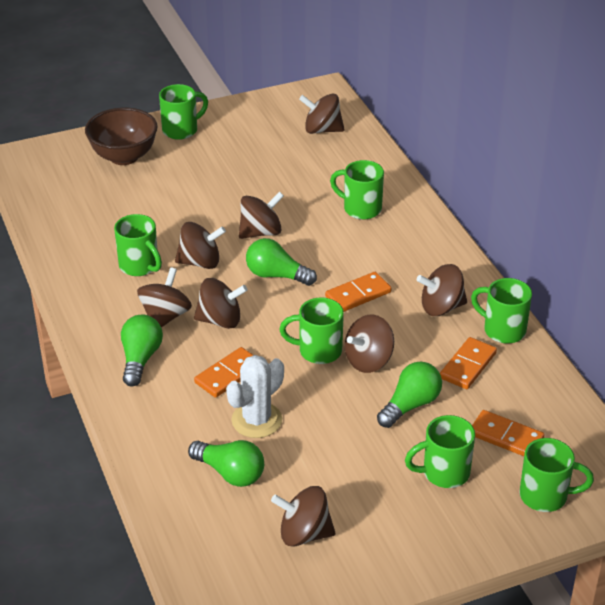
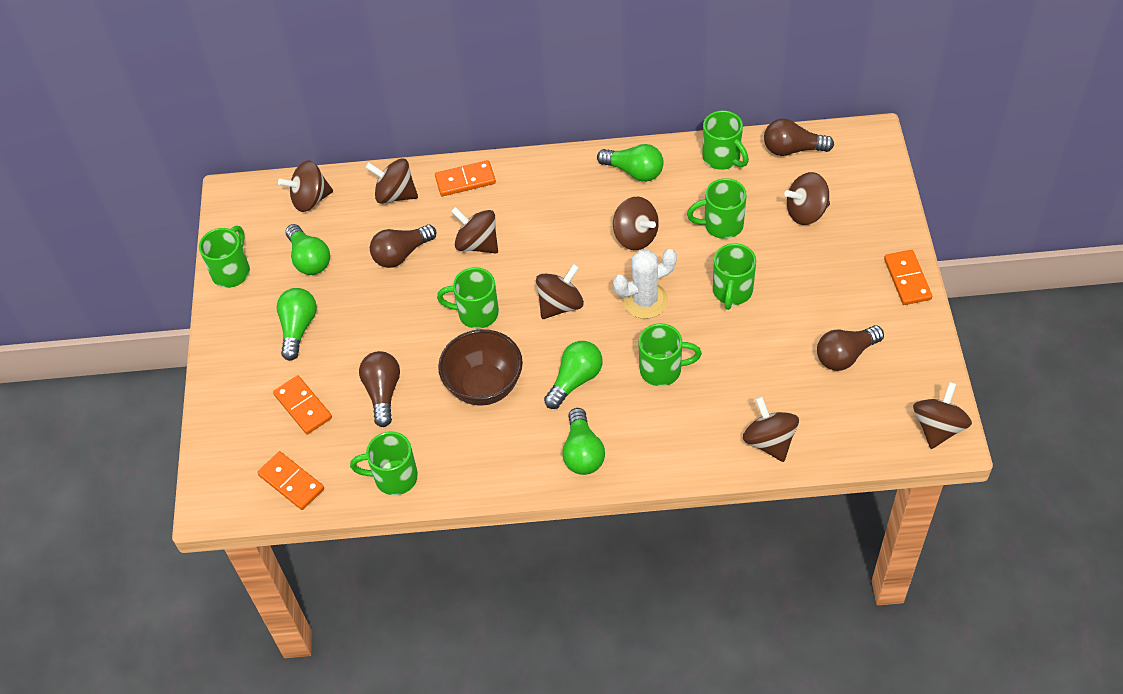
brown light bulb: none = 0 -> [359,351,400,427] [370,225,436,268] [764,118,834,156] [817,325,884,371] = 4
green light bulb: [121,314,163,387] [188,440,264,487] [246,238,317,286] [377,361,442,428] = 4 -> [277,288,317,361] [285,224,330,275] [544,341,602,409] [562,408,605,475] [597,144,663,182] = 5

